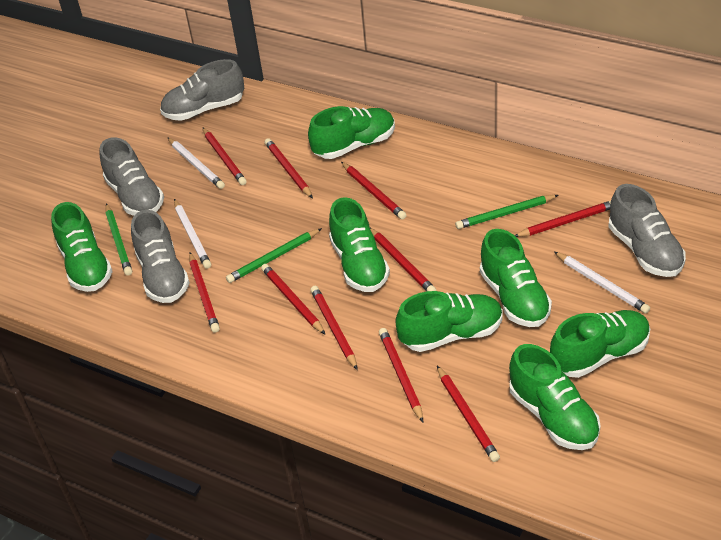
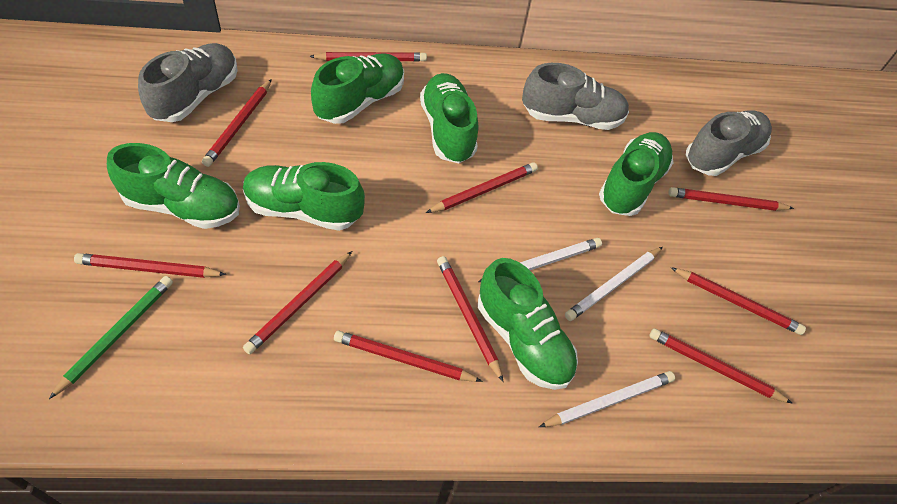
green pencil: [105,204,132,276] [226,228,322,283] [455,195,559,229] = 3 -> [49,276,173,399] = 1
green shoe: [51,202,113,292] [308,106,395,159] [329,197,390,292] [396,291,503,352] [480,229,552,327] [509,344,601,450] [550,310,650,378] = 7 -> [107,143,240,229] [243,162,365,231] [311,53,404,124] [420,73,478,163] [478,258,578,390] [599,132,673,216] = 6
grey shoe: [100,138,164,216] [131,210,190,303] [160,59,244,121] [608,184,686,277] = 4 -> [138,43,238,122] [522,63,629,130] [686,110,772,176] = 3

